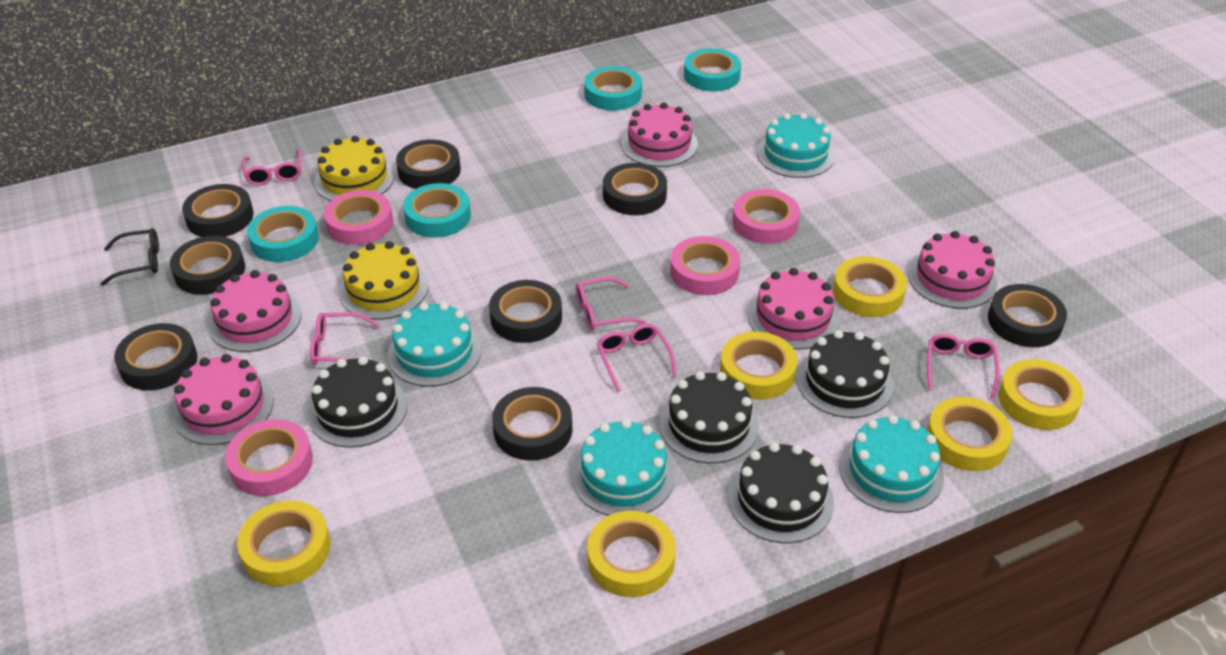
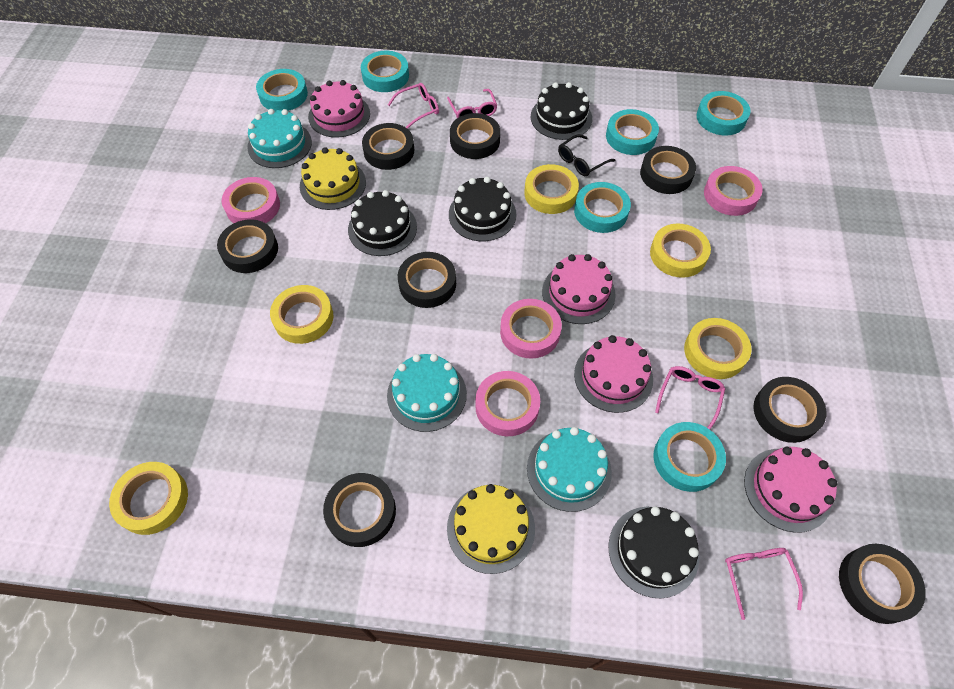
pink cake: [173,354,274,445] [208,270,301,352] [621,102,698,167] [748,268,839,350] [908,231,997,309] = 5 -> [308,80,370,138] [542,254,616,324] [574,335,653,413] [744,447,837,533] = 4
pink glasses: [242,149,301,186] [310,312,380,365] [576,277,646,331] [597,324,677,392] [927,334,1000,399] = 5 -> [388,83,439,129] [447,89,497,118] [655,366,725,430] [725,548,803,620] = 4
turquoise cake: [387,302,481,387] [572,419,675,516] [757,113,835,178] [839,415,944,513] = 4 -> [247,109,312,168] [387,354,467,432] [527,427,612,512] = 3
turquoise tape: [247,206,319,262] [403,183,471,238] [584,66,642,111] [684,48,741,91] = 4 -> [256,69,308,111] [361,51,409,92] [574,182,631,233] [606,109,659,155] [653,422,726,492] [696,91,751,136] = 6
yellow tape: [237,501,330,586] [587,511,676,597] [720,331,797,400] [833,256,907,317] [927,397,1013,471] [998,359,1084,430] = 6 -> [109,462,188,535] [270,285,333,344] [524,164,579,214] [650,224,711,278] [684,318,752,379] = 5

